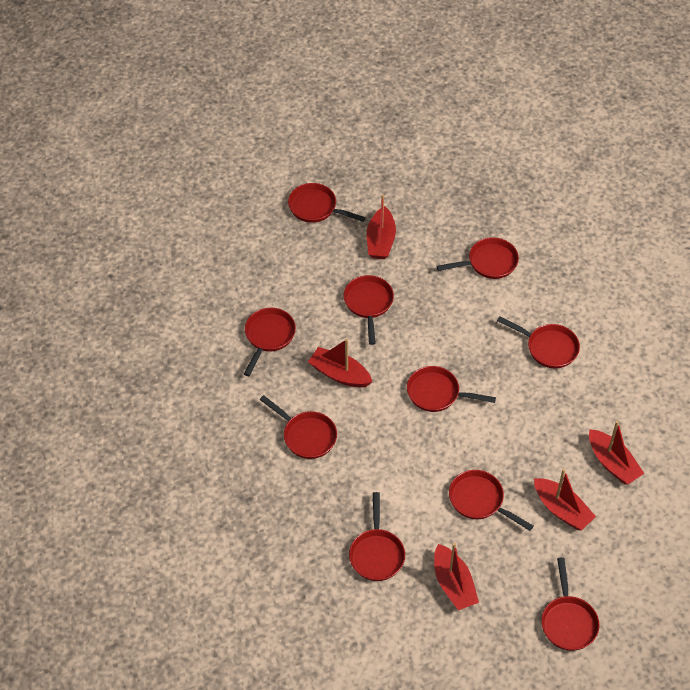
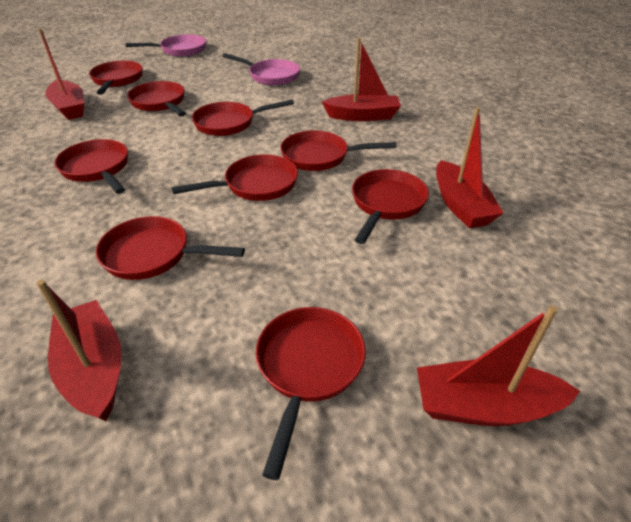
pink pan: none = 0 -> [125,34,206,57] [223,53,300,86] = 2
red pan: [244,308,296,376] [260,395,337,459] [288,183,366,223] [343,275,394,345] [349,492,405,581] [407,366,496,412] [436,237,519,279] [449,470,533,531] [497,316,580,368] [541,557,600,651] = 10 -> [54,139,128,194] [89,61,143,95] [96,216,245,280] [127,81,186,116] [171,155,298,201] [192,100,294,136] [256,307,366,480] [280,131,397,171] [352,169,429,244] = 9

